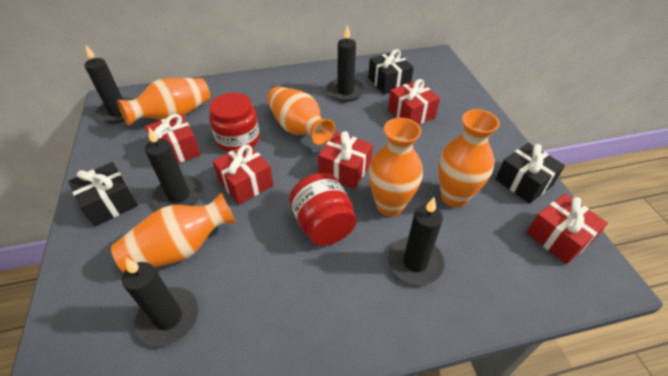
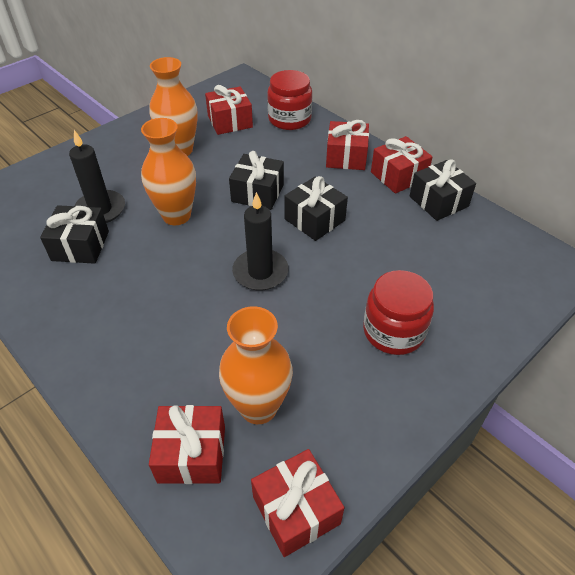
black candle: [84,44,134,124] [122,258,199,347] [145,128,203,209] [327,25,365,102] [388,197,445,285] = 5 -> [69,130,125,223] [232,192,288,290] = 2
black gift: [68,162,138,227] [368,49,414,94] [496,143,565,204] = 3 -> [40,205,109,264] [229,151,284,210] [284,176,348,241] [410,159,476,221] = 4
orange vase: [111,193,236,273] [117,78,210,126] [267,86,335,145] [368,118,423,217] [438,109,500,207] = 5 -> [141,118,196,225] [149,57,197,156] [219,306,293,424] = 3

